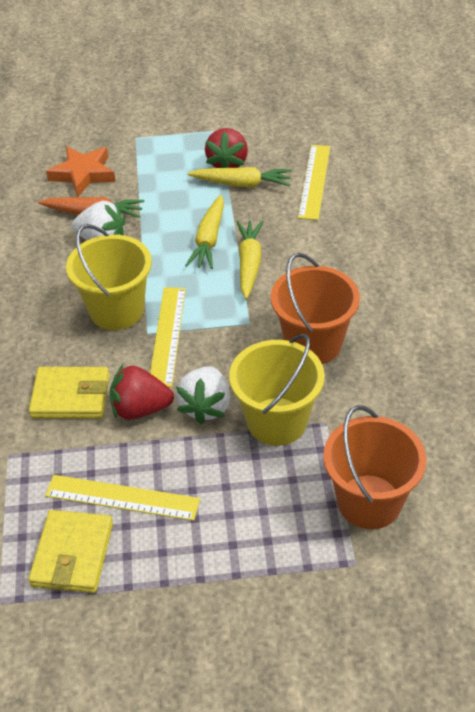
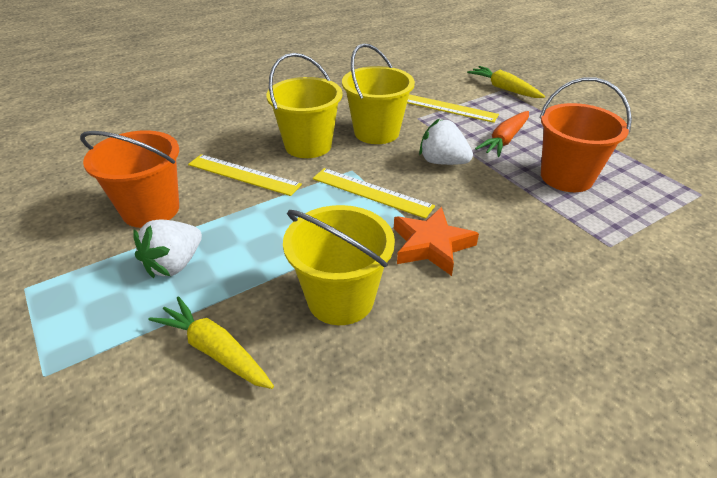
red strawberry: [110,364,174,420] [205,128,248,168] = 2 -> none = 0
yellow bucket: [66,224,152,330] [229,334,325,446] = 2 -> [266,53,342,158] [283,205,395,325] [342,43,415,144] = 3
yellow carrot: [185,195,224,269] [188,167,292,187] [237,221,263,299] = 3 -> [149,296,274,389] [467,66,545,98] = 2
yellow wallet: [29,367,109,419] [29,510,113,593] = 2 -> none = 0

